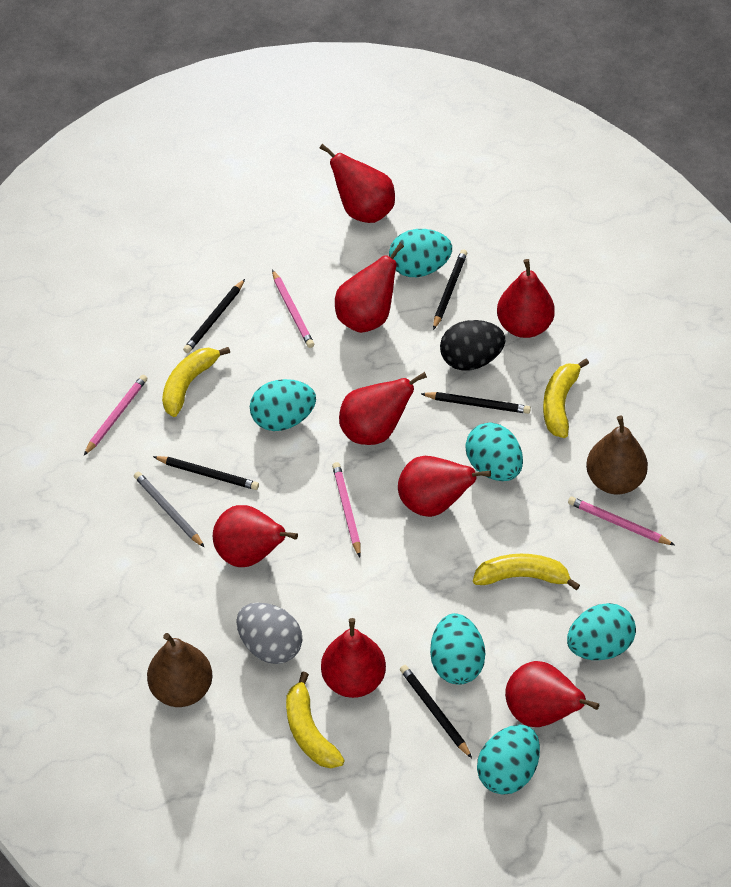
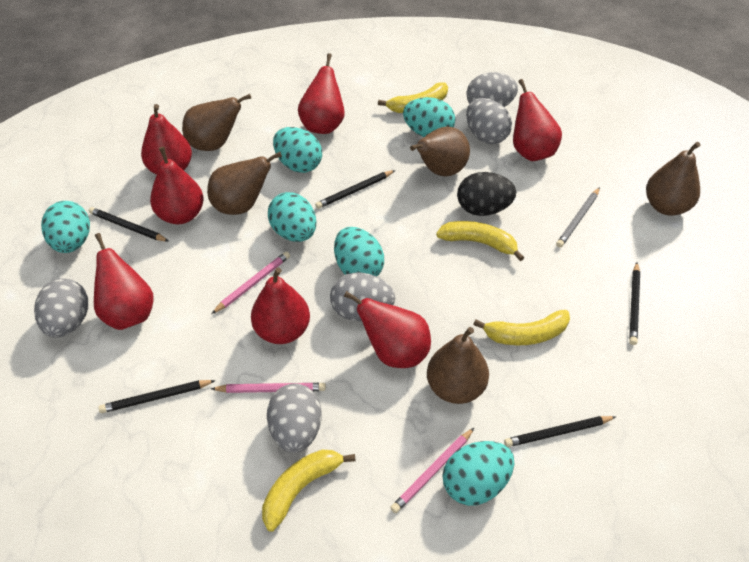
brown pear: [147,633,212,707] [586,416,648,494] = 2 -> [182,94,251,151] [207,152,282,215] [410,127,470,177] [427,327,489,404] [646,142,700,216] = 5
grey egg: [236,602,302,664] = 1 -> [34,279,88,338] [267,383,322,453] [330,273,395,321] [466,98,512,144] [467,72,518,107] = 5
pink pencil: [84,375,148,455] [272,269,314,348] [332,462,361,557] [568,497,674,545] = 4 -> [211,383,326,393] [212,251,290,314] [390,428,474,513] = 3
red pear: [213,505,298,567] [320,144,395,223] [321,618,386,698] [335,243,404,333] [339,372,427,445] [398,456,491,517] [497,259,555,338] [505,661,599,727] = 8 -> [94,233,154,330] [141,104,192,175] [150,147,204,224] [251,268,310,344] [298,53,345,134] [344,291,431,368] [513,79,562,161] = 7

